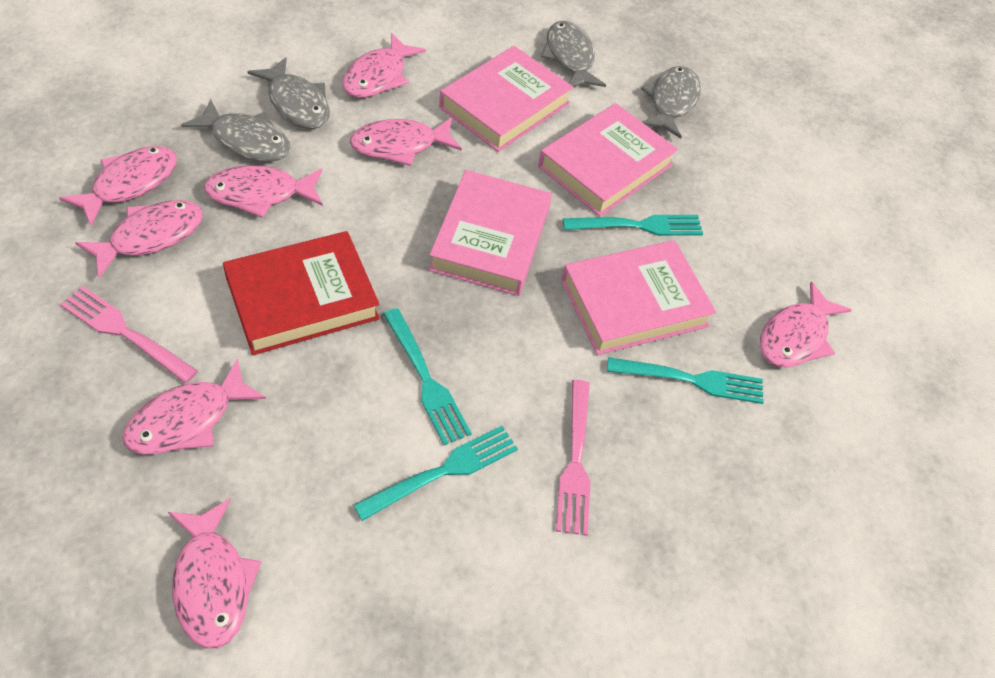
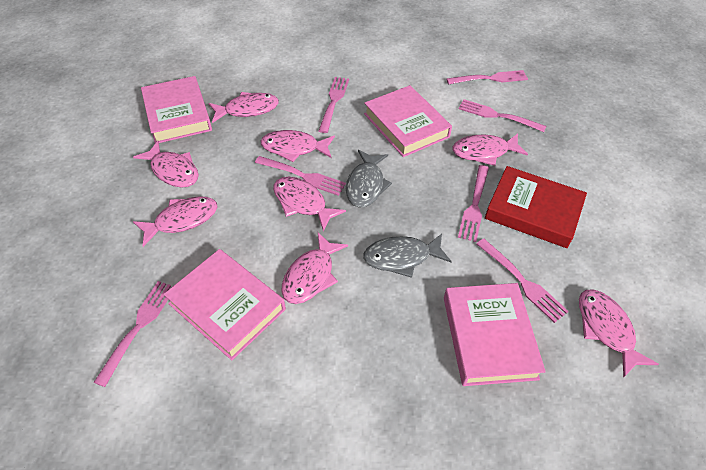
grey fish: [181,99,290,162] [247,57,330,129] [541,21,606,87] [641,66,701,139] = 4 -> [346,150,392,207] [363,234,452,278] = 2
pink fork: [60,286,198,383] [556,380,591,536] = 2 -> [93,281,173,387] [255,156,346,196] [319,77,349,133] [447,70,528,84] [458,99,546,132] [458,165,489,242] [477,239,569,323] = 7
turquoise fork: [354,426,518,521] [383,308,472,445] [563,215,703,236] [607,357,764,404] = 4 -> none = 0

